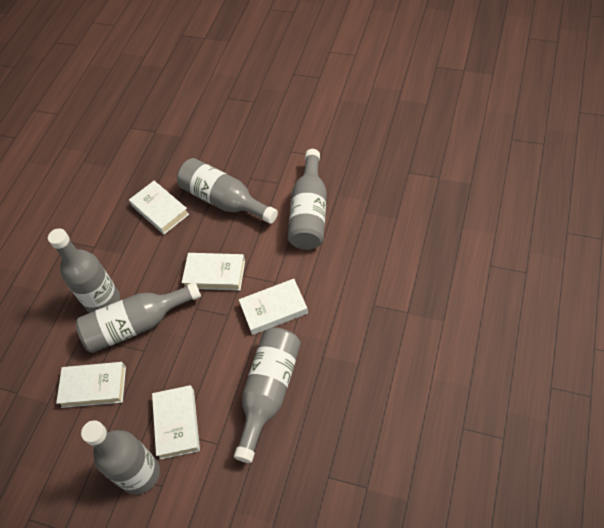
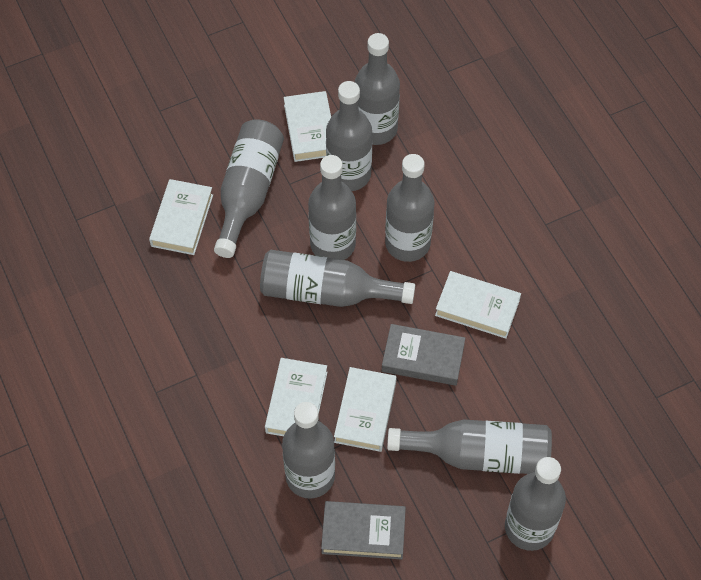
grey book: none = 0 -> [321,501,406,560] [382,324,465,386] = 2
grey bottle: [48,228,120,313] [76,282,201,353] [81,420,160,495] [177,158,278,224] [234,328,301,463] [288,149,327,250] = 6 -> [214,119,284,258] [260,250,415,307] [282,402,335,499] [308,155,356,260] [326,81,372,191] [355,33,400,145] [385,154,434,262] [387,419,552,474] [505,457,566,551] = 9

